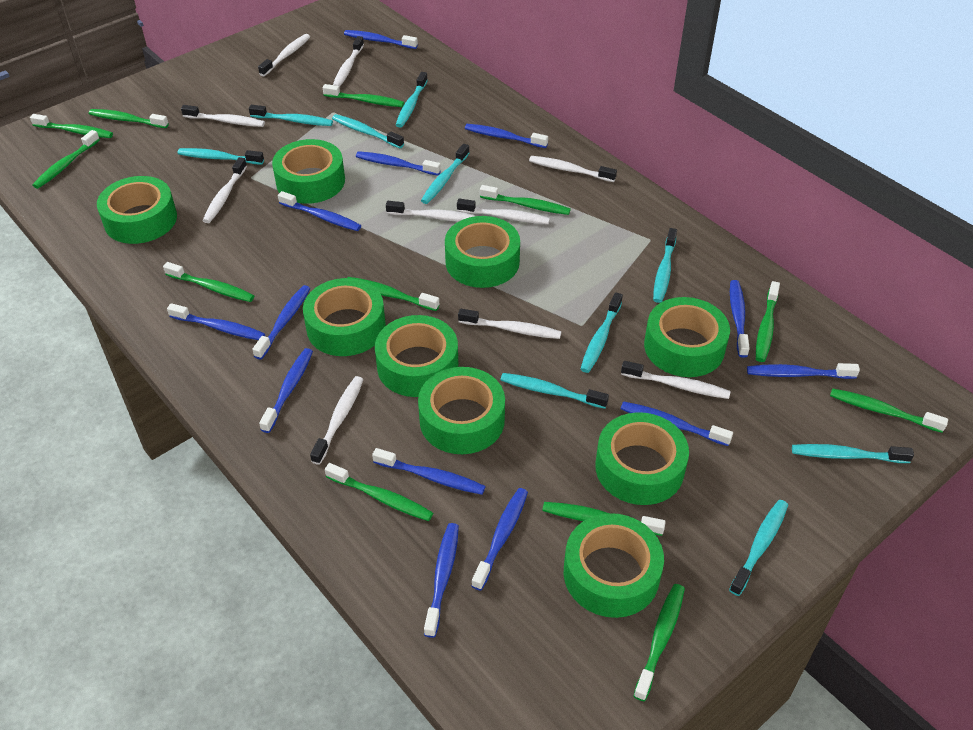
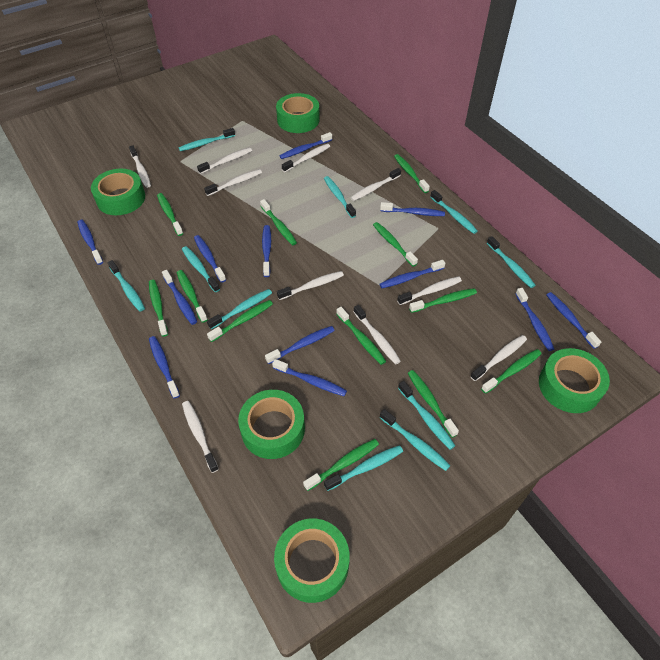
blue toothbrush: [167,303,265,340] [252,285,310,360] [259,348,313,433] [278,191,361,231] [344,30,418,49] [356,151,441,175] [372,448,486,495] [424,523,459,638] [465,124,548,148] [472,488,528,591] [621,401,733,446] [730,280,750,358] [747,363,860,379] = 13 -> [77,220,103,265] [149,336,180,399] [162,270,197,325] [194,235,226,283] [262,225,271,277] [265,326,335,364] [272,359,347,396] [279,132,332,159] [379,260,445,288] [380,202,445,216] [515,288,554,351] [547,292,601,349] = 12
green tape: [97,176,177,244] [272,139,345,204] [303,278,386,356] [375,315,459,397] [418,367,505,454] [445,216,520,288] [564,513,664,618] [595,412,689,505] [644,297,730,377] = 9 -> [91,169,145,215] [238,390,305,459] [274,518,350,603] [276,93,320,133] [539,348,610,413] = 5

